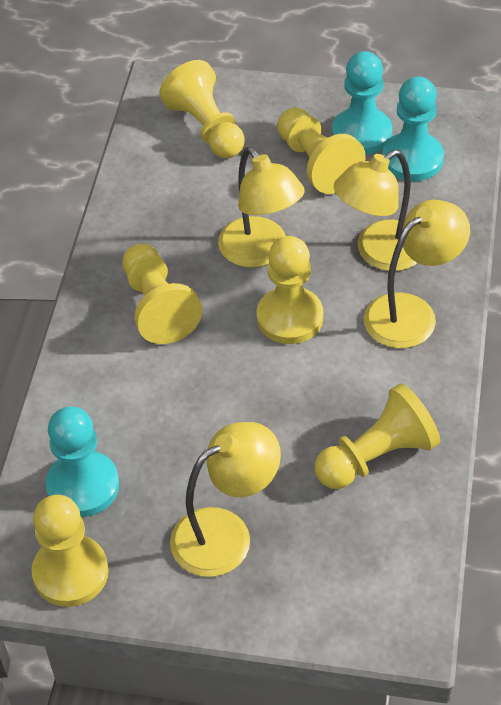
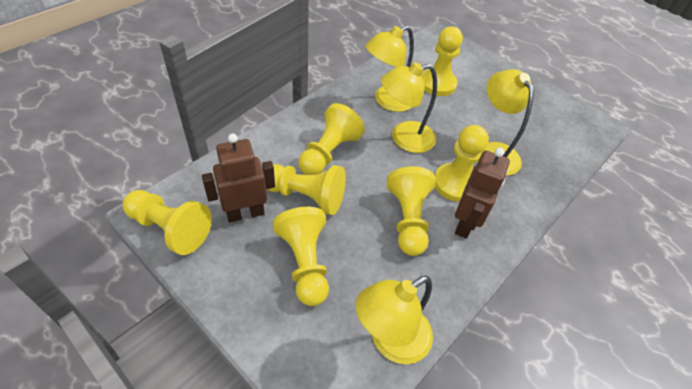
brown robot: none = 0 -> [202,133,275,223] [455,148,510,238] = 2
turquoise pawn: [46,407,119,517] [332,51,392,155] [382,77,444,181] = 3 -> none = 0
yellow pawn: [31,495,109,607] [122,244,202,344] [159,60,245,159] [256,236,323,344] [277,108,366,194] [315,383,440,489] = 6 -> [123,190,212,255] [267,164,346,215] [273,207,329,306] [298,103,365,175] [387,166,436,256] [421,27,463,96] [435,125,489,202] = 7

